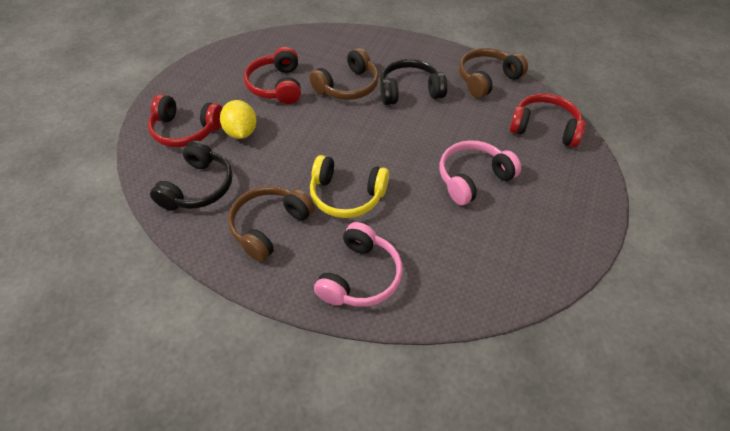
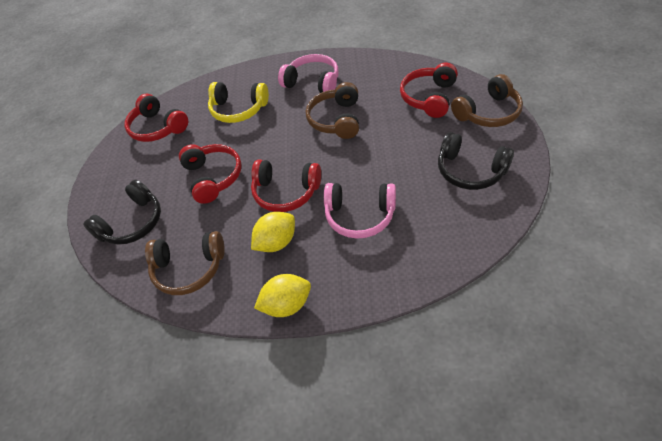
red headphones: [148,94,222,147] [244,47,301,104] [509,93,585,147] = 3 -> [125,94,188,142] [179,144,242,204] [251,159,321,212] [400,63,458,118] = 4
yellow lemon: [220,100,257,139] = 1 -> [251,212,295,252] [254,274,311,317] = 2

